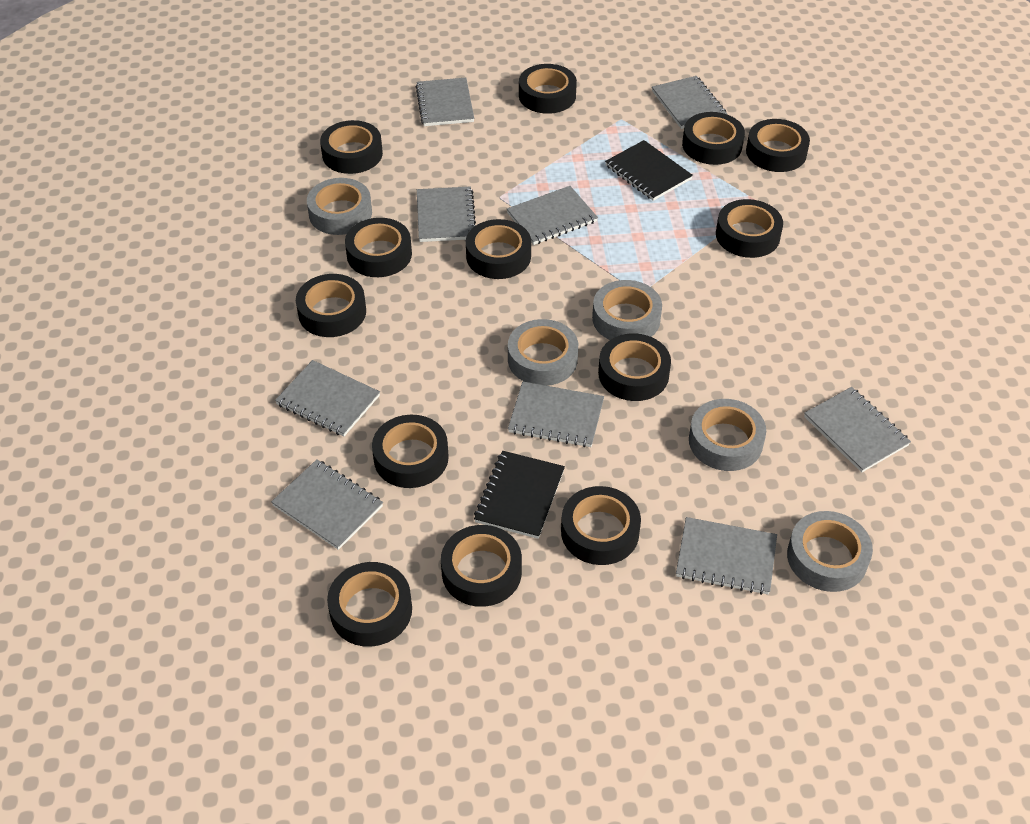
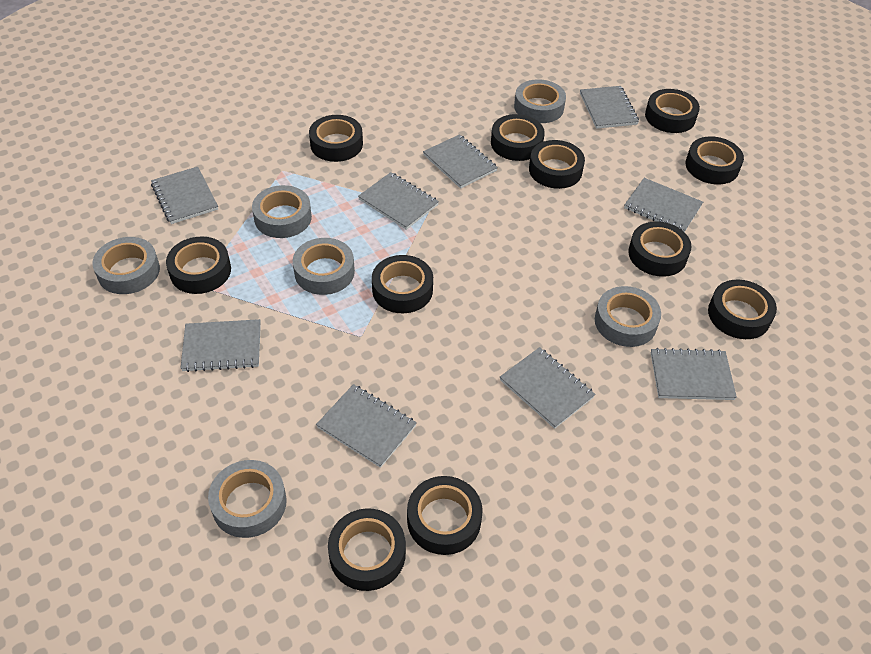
black notebook: [474,451,565,539] [605,140,693,201] = 2 -> none = 0
black tape: [296,274,366,337] [320,120,383,174] [327,562,412,647] [345,218,412,277] [372,415,449,488] [441,525,522,607] [466,219,531,279] [519,64,577,114] [561,486,641,565] [598,333,671,401] [682,112,745,165] [716,199,783,258] [746,119,810,172] = 13 -> [166,236,231,294] [309,115,363,162] [328,508,406,591] [372,255,433,313] [407,476,483,555] [491,114,545,161] [529,140,585,189] [628,221,692,277] [645,89,700,133] [686,137,744,184] [708,279,777,339] = 11
grey tape: [307,178,372,235] [508,319,578,386] [592,280,662,340] [689,399,766,471] [787,511,873,592] = 5 -> [92,237,160,294] [208,460,287,538] [252,185,312,238] [293,238,355,295] [514,79,566,123] [595,286,661,347] = 6

